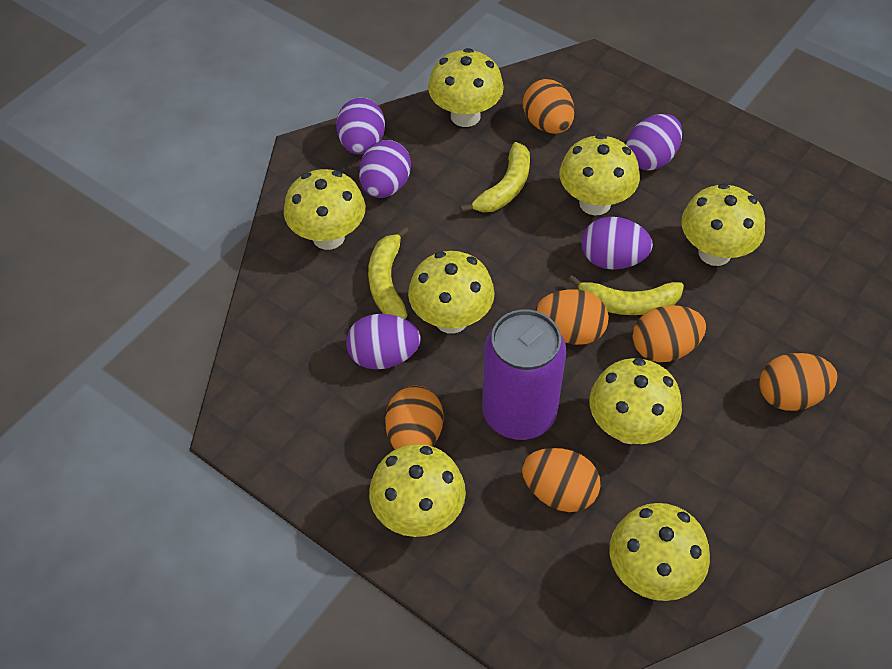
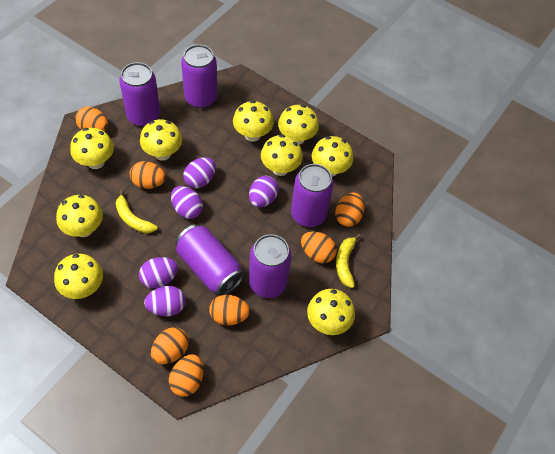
orange egg: [385,386,443,450] [522,448,601,512] [523,79,575,134] [535,289,609,345] [633,305,706,362] [759,353,838,411] = 6 -> [75,107,108,131] [130,161,166,189] [151,327,189,364] [169,354,203,397] [209,295,250,325] [301,232,337,263] [335,192,364,227] = 7
purple can: [482,309,566,440] = 1 -> [119,62,160,127] [175,224,244,296] [181,45,217,108] [249,234,292,298] [291,164,334,227] = 5
yellow banana: [368,227,409,319] [460,142,530,213] [568,275,684,315] = 3 -> [116,190,158,233] [336,234,361,288] = 2
yellow mushroom: [284,169,365,250] [369,444,466,537] [408,251,495,334] [428,48,504,127] [559,134,640,215] [590,358,682,444] [610,503,710,601] [681,183,765,266] = 8 -> [54,254,103,299] [56,195,103,237] [70,128,114,169] [140,119,182,161] [233,100,274,142] [261,134,303,176] [278,105,319,145] [307,289,355,335] [312,136,353,177] = 9

